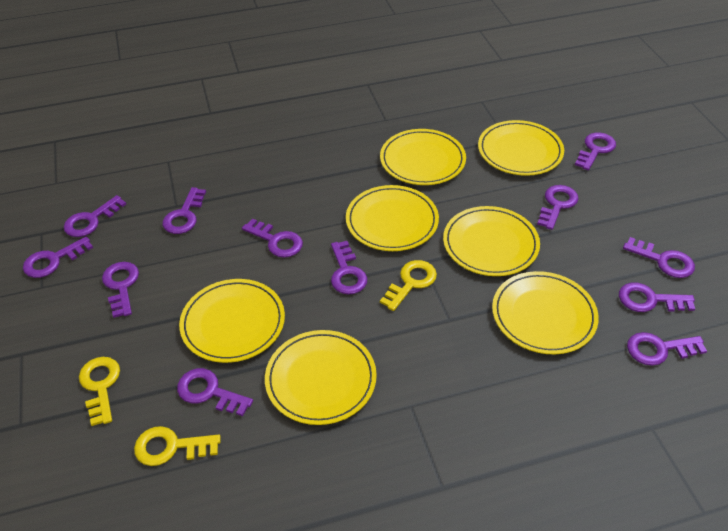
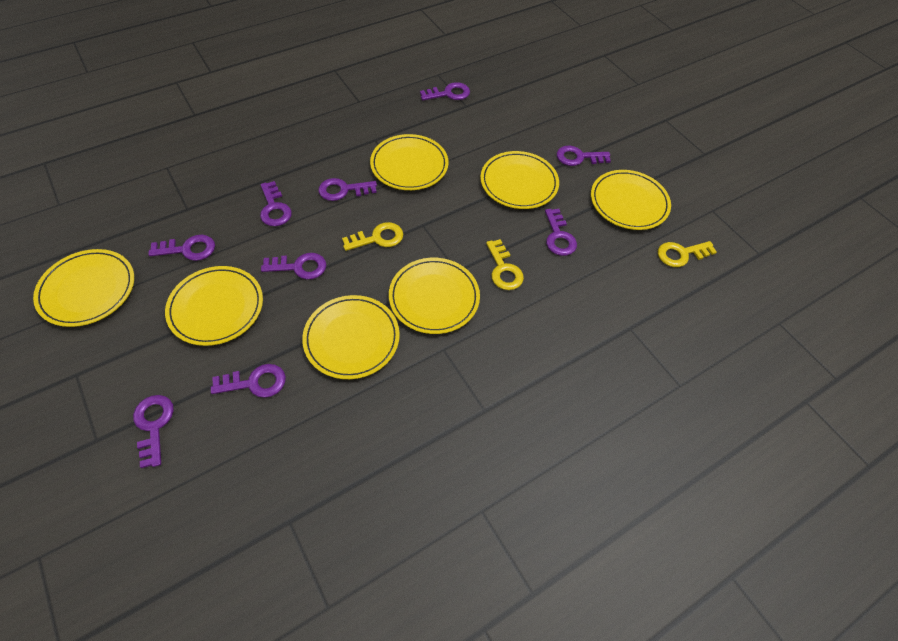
purple key: [23,236,93,278] [64,195,126,237] [102,262,139,318] [163,187,206,234] [177,368,253,416] [242,218,303,258] [331,241,367,294] [537,185,578,230] [575,132,616,170] [619,282,695,312] [623,237,695,278] [627,332,707,366] = 12 -> [133,395,174,468] [148,235,215,261] [211,364,286,398] [260,181,292,226] [261,253,326,279] [318,178,377,201] [420,82,470,100] [545,209,577,256] [557,146,611,166] = 9

